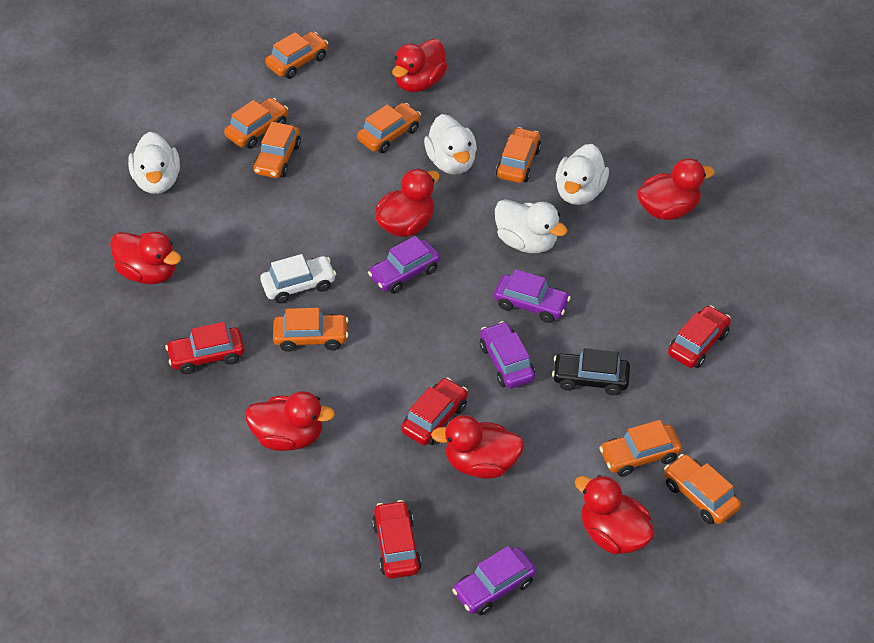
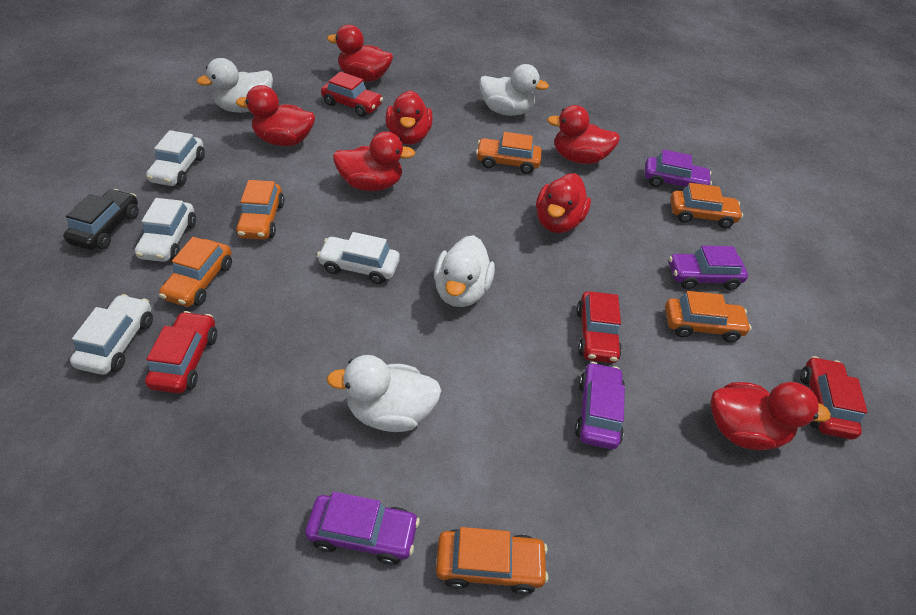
orange car: [224,98,288,149] [253,122,301,178] [265,32,328,79] [273,308,348,352] [357,103,421,153] [496,127,541,183] [599,420,682,477] [664,454,741,524] = 8 -> [159,237,232,307] [236,180,284,240] [436,527,549,595] [476,132,542,174] [665,291,751,342] [670,183,743,228] = 6
white car: [260,254,336,304] = 1 -> [70,294,153,375] [135,198,196,262] [146,130,205,186] [317,232,400,284] = 4

